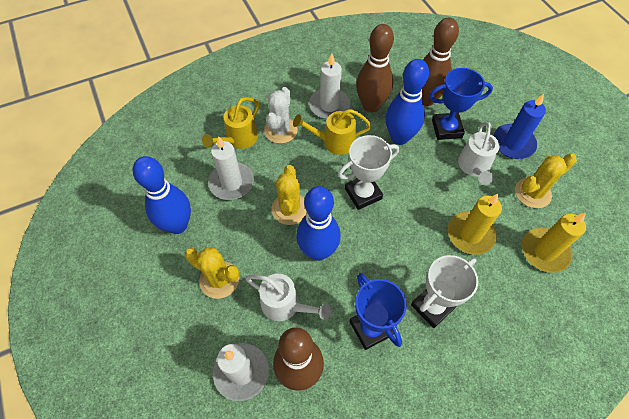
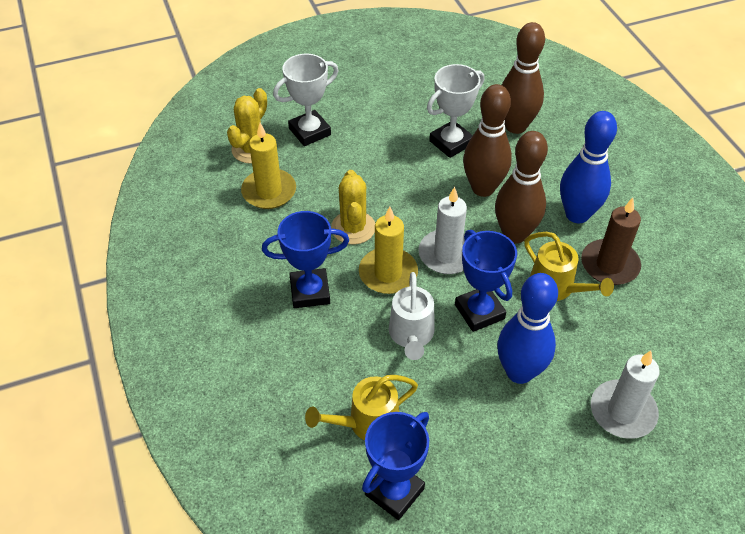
blue bowling pin: [133,156,191,234] [296,186,341,261] [386,59,429,145] = 3 -> [497,273,558,384] [560,111,617,224] = 2
blue candle: [493,94,546,159] = 1 -> none = 0
blue trophy: [350,273,407,350] [429,68,493,140] = 2 -> [262,211,349,308] [362,412,429,520] [455,230,517,332] = 3
brown candle: none = 0 -> [581,198,641,285] = 1
white cactus: [264,87,298,144] = 1 -> none = 0
white candle: [208,136,254,200] [213,343,269,401] [309,53,350,119] = 3 -> [418,187,467,274] [591,351,660,439] = 2
white watering can: [245,274,331,321] [458,122,500,185] = 2 -> [389,272,435,360] = 1
yellow cactus: [185,247,239,299] [272,165,307,225] [515,154,577,208] = 3 -> [227,88,267,164] [331,170,375,244] = 2

